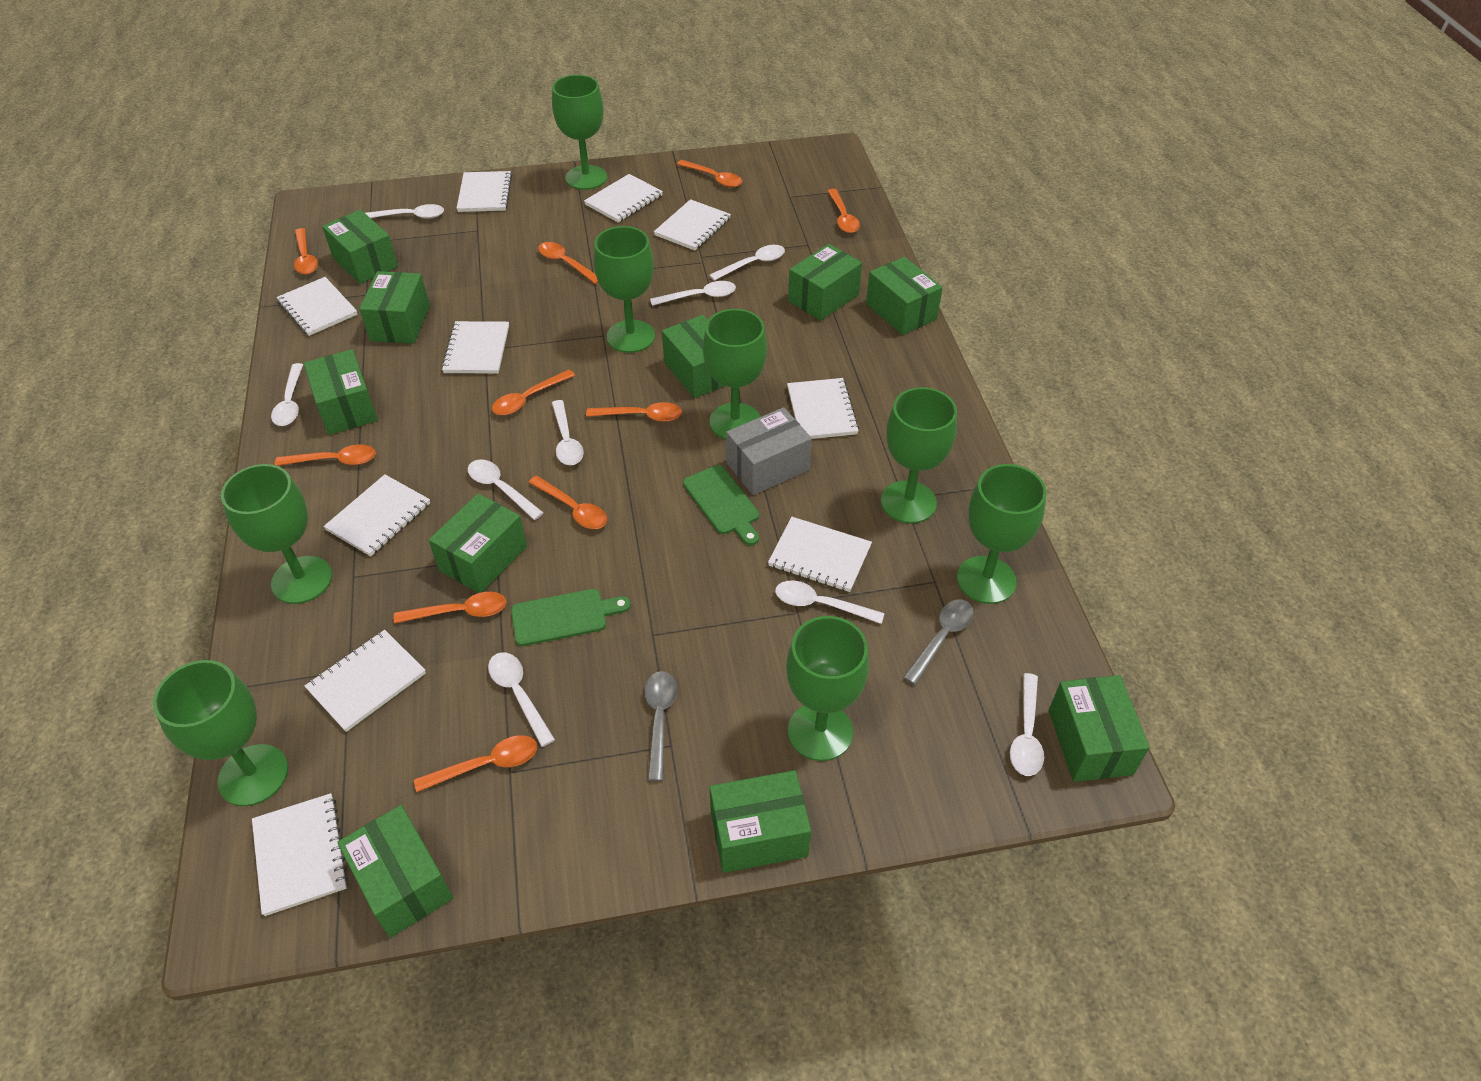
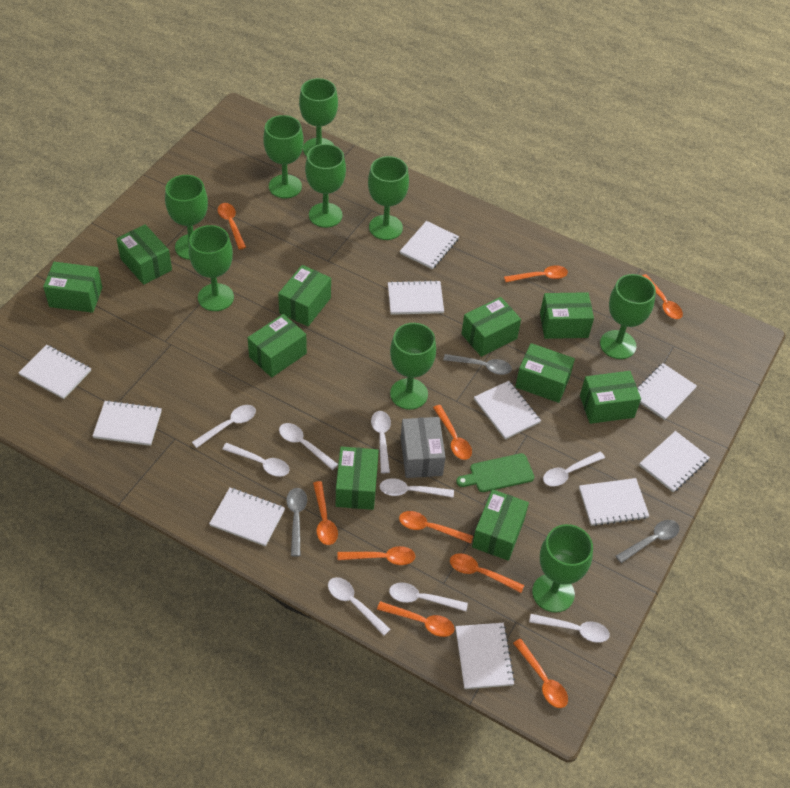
green cutting board: [511,589,631,646] [683,465,759,546] = 2 -> [456,453,534,492] = 1
green goblet: [153,660,288,806] [221,464,332,604] [552,75,607,190] [594,226,655,353] [703,309,767,439] [786,616,869,761] [881,387,957,524] [957,464,1047,604] = 8 -> [165,175,208,260] [189,225,234,311] [263,115,304,198] [299,78,338,156] [305,144,346,228] [368,156,409,240] [390,323,436,410] [532,524,593,613] [600,274,656,359] = 9
grey spoon: [644,671,677,781] [903,600,974,685] = 2 -> [286,488,307,557] [443,354,512,375] [616,520,680,563] = 3

